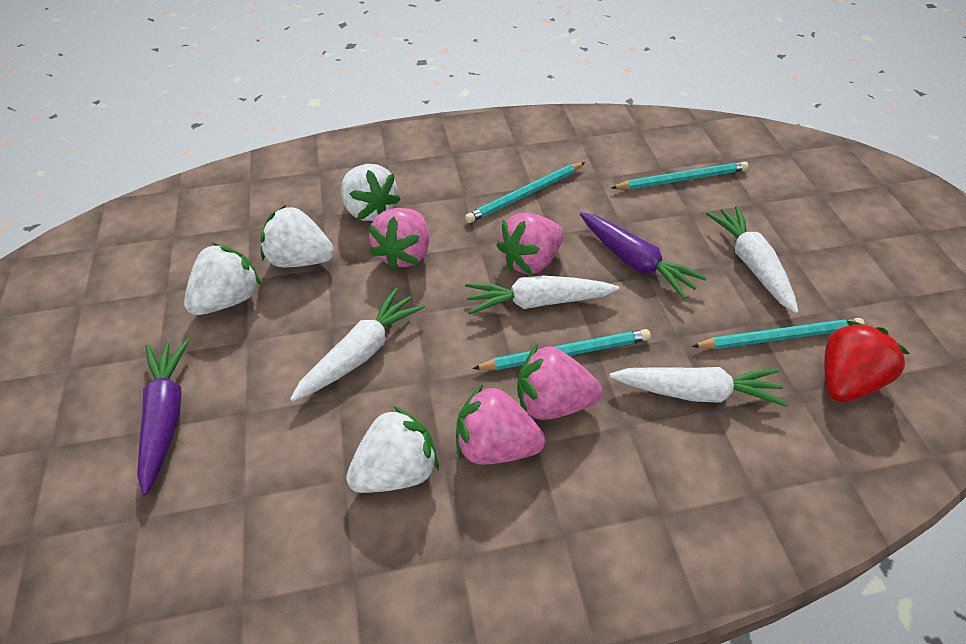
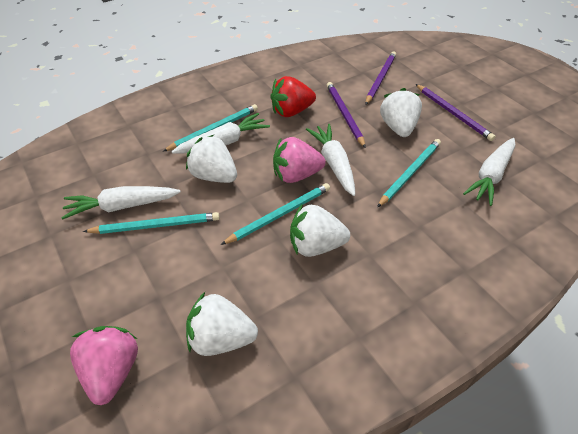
pink strawberry: [368,208,429,271] [456,384,545,465] [496,213,564,275] [517,344,602,420] = 4 -> [70,326,138,405] [273,137,325,183] = 2
purple carrot: [137,339,190,495] [580,212,707,299] = 2 -> none = 0
purple pencil: none = 0 -> [327,82,366,148] [365,51,396,105] [416,84,496,141] = 3

